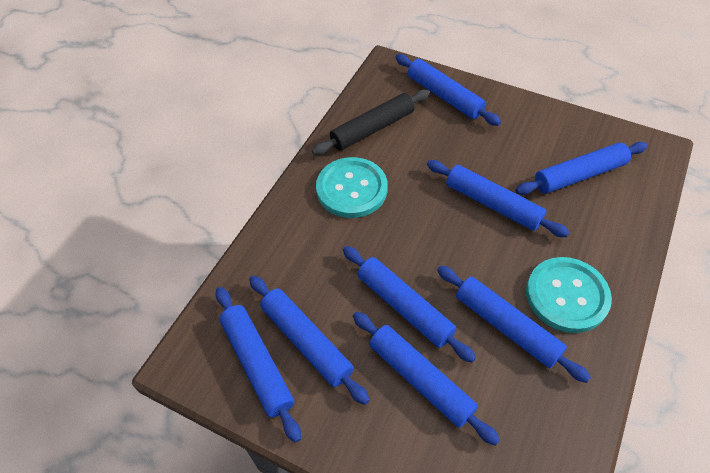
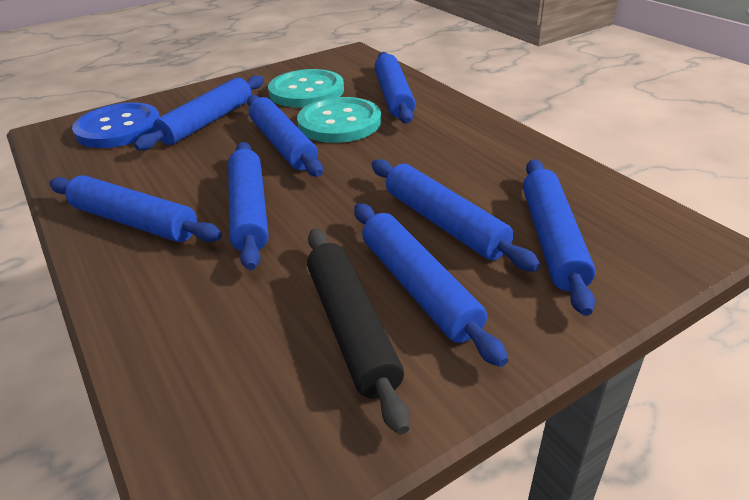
blue button: none = 0 -> [72,102,160,148] = 1

